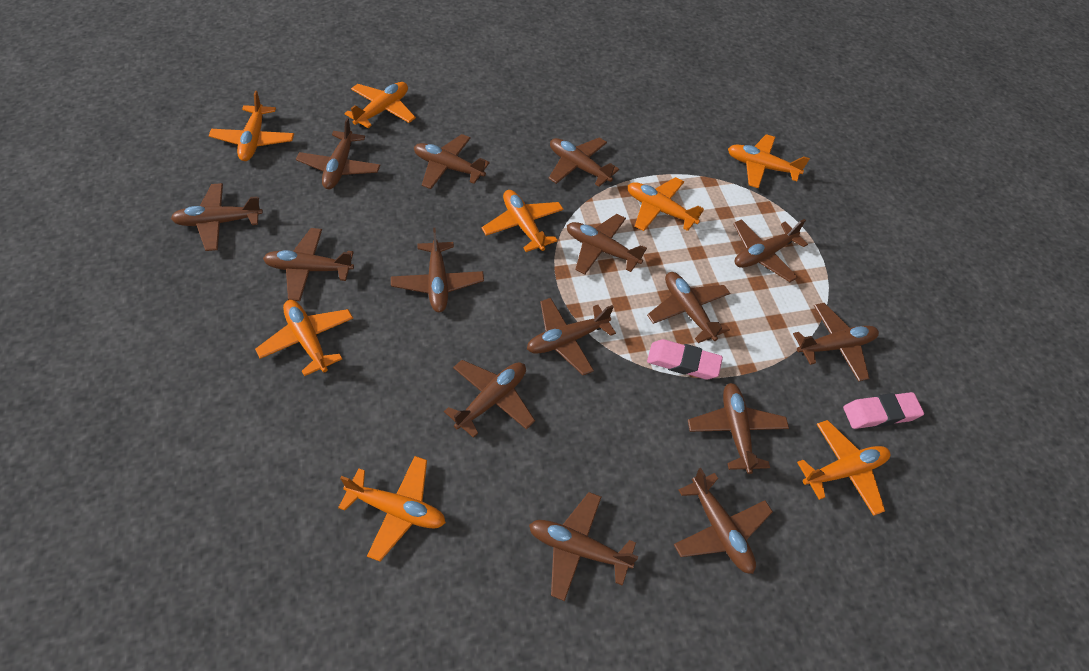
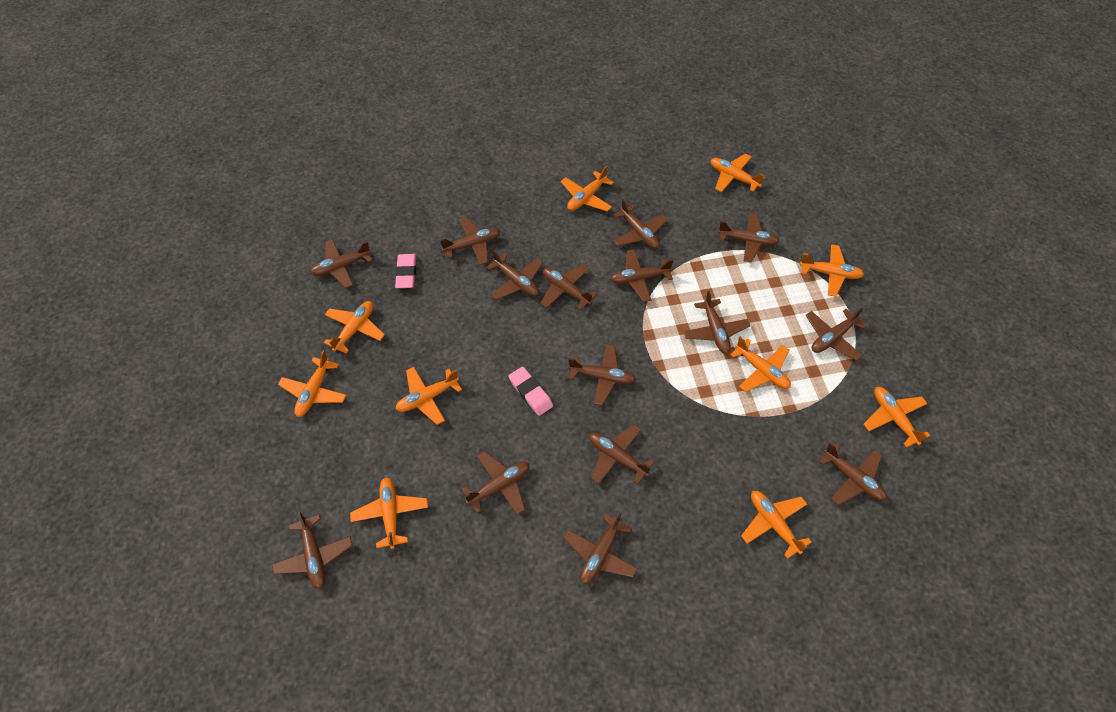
orange plane: [209,91,294,161] [255,300,353,376] [338,456,446,561] [344,82,416,128] [482,190,564,252] [628,177,704,231] [728,134,810,188] [797,420,890,516] = 8 -> [278,351,346,417] [324,301,385,354] [350,477,428,549] [395,367,462,425] [561,166,614,211] [711,154,765,192] [730,337,791,392] [741,491,812,559] [800,244,864,297] [864,387,930,448] = 10

